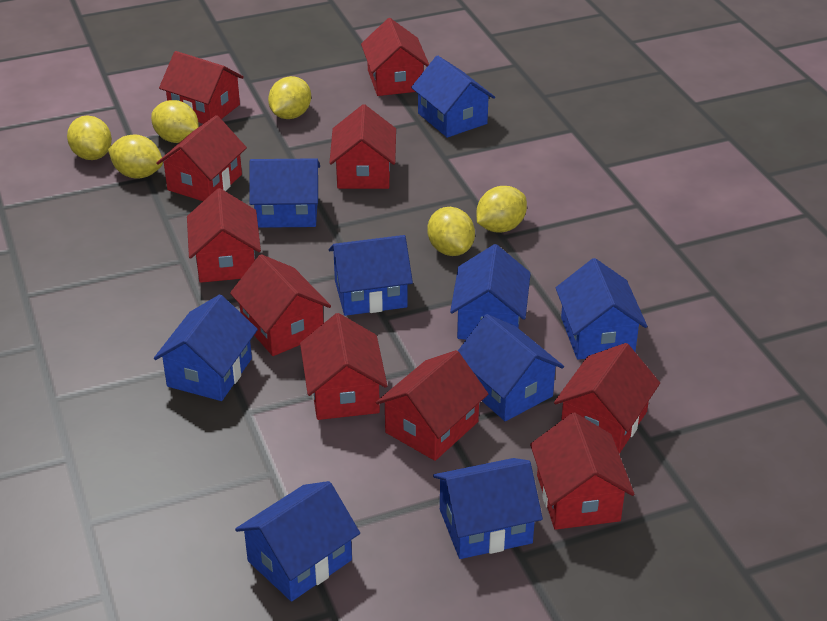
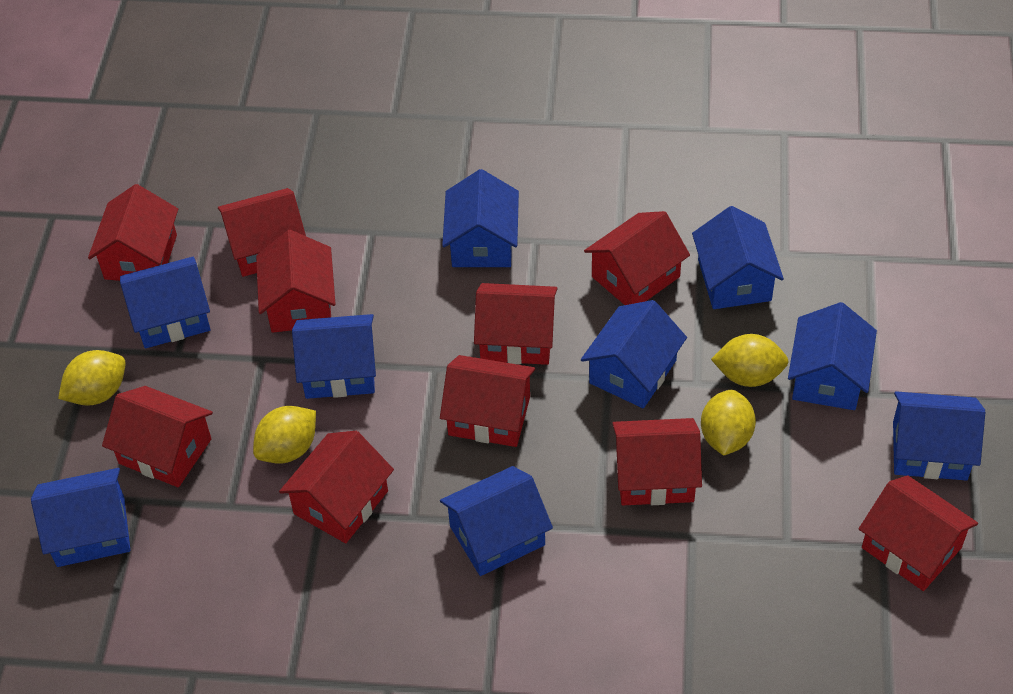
yellow lemon: [67,116,112,160] [108,135,163,179] [151,100,199,143] [268,76,311,119] [427,207,475,256] [476,186,527,233] = 6 -> [58,350,126,406] [253,406,316,464] [701,390,756,456] [711,334,789,387] = 4

